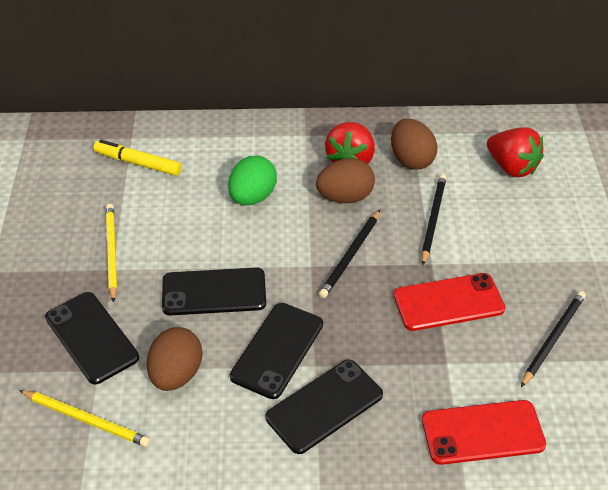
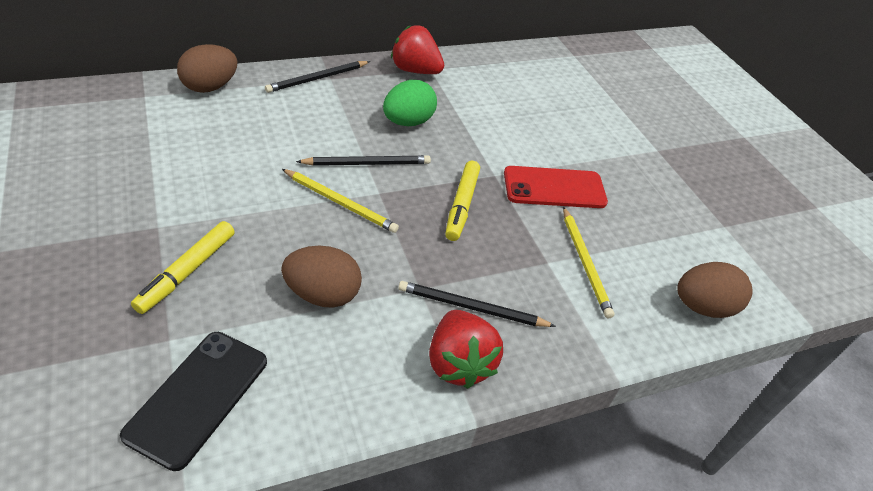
black phone: [45,292,139,384] [162,267,266,315] [230,303,323,399] [265,359,383,454] = 4 -> [120,332,267,471] = 1
red phone: [394,273,505,331] [422,400,546,465] = 2 -> [504,166,608,208] = 1
yellow marker: [93,140,182,176] = 1 -> [131,221,235,314] [445,161,480,241] = 2

